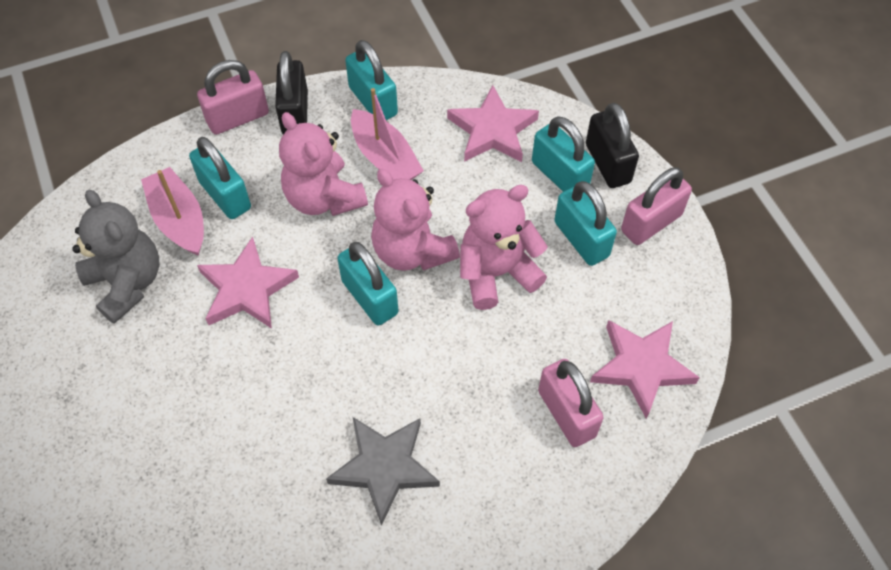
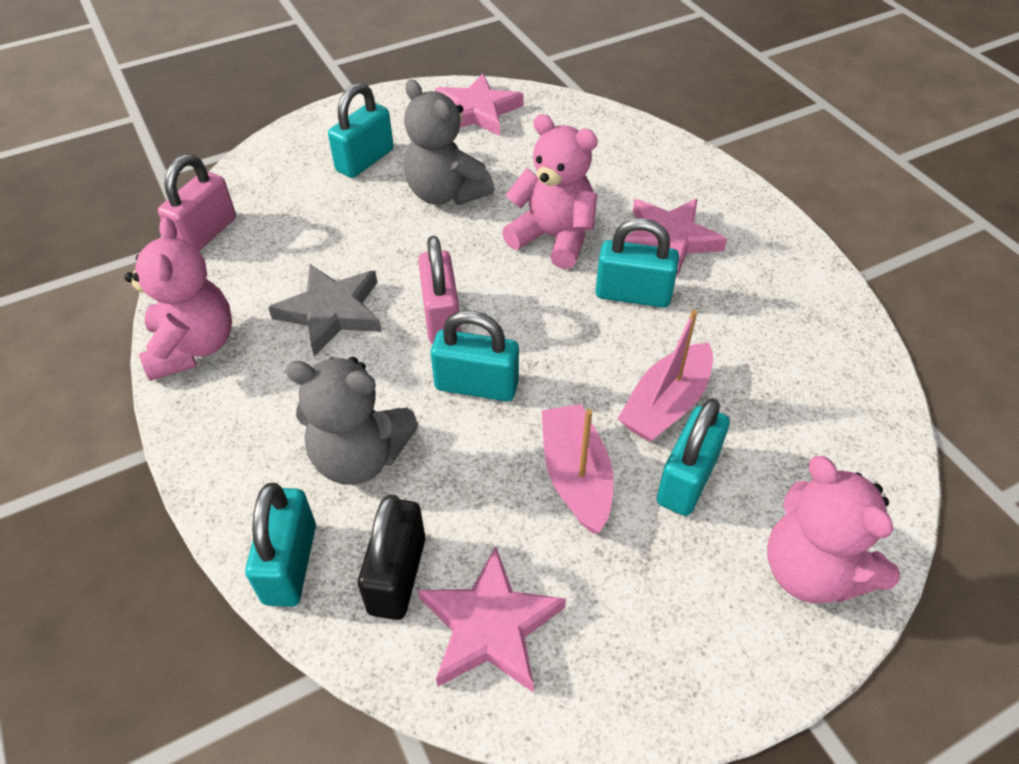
black padlock: [275,51,308,134] [586,103,639,188] = 2 -> [358,495,425,620] = 1
grey teddy bear: [72,190,160,324] = 1 -> [286,357,418,485] [404,79,494,205] = 2
pink padlock: [197,60,269,135] [538,359,604,447] [621,167,692,245] = 3 -> [158,154,236,251] [418,236,461,344] = 2

